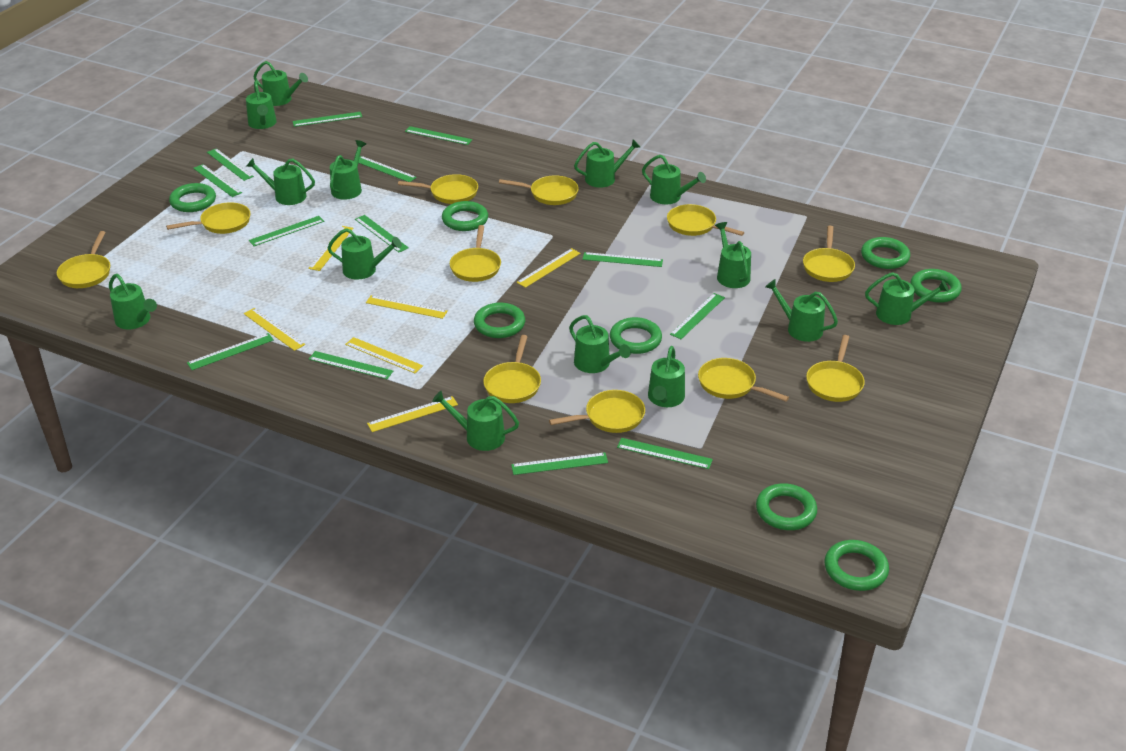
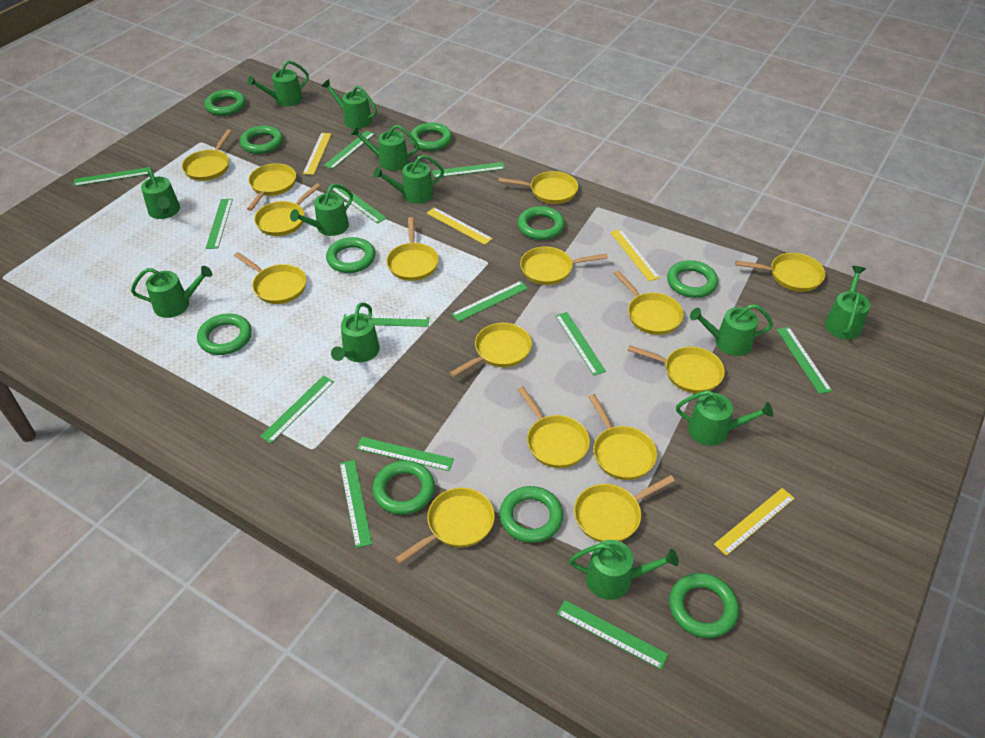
green ring: [169,183,216,212] [442,201,488,231] [474,303,525,338] [610,317,662,354] [756,483,817,530] [825,540,889,591] [861,237,910,269] [910,269,962,303] = 8 -> [197,314,252,355] [205,90,246,116] [240,125,283,154] [326,237,375,273] [372,460,435,515] [410,123,452,151] [499,486,563,543] [517,206,565,240] [667,260,718,298] [669,573,739,638] = 10
green watering can: [109,274,157,329] [246,81,277,129] [246,158,315,205] [253,61,308,106] [327,228,402,280] [330,140,366,200] [432,391,519,451] [569,315,631,373] [574,139,640,188] [642,155,706,204] [648,346,685,407] [715,222,751,288] [765,279,838,342] [865,272,949,325] = 14 -> [131,266,212,318] [141,167,180,219] [247,60,309,106] [290,184,353,236] [321,79,377,129] [331,303,379,362] [350,125,419,171] [373,155,444,204] [569,540,679,600] [676,390,773,446] [690,304,773,356] [825,266,870,339] = 12
yellow pan: [57,231,110,288] [166,202,250,234] [398,174,478,204] [450,225,501,282] [483,335,541,403] [499,175,579,205] [549,390,645,433] [667,204,744,236] [698,358,789,402] [803,226,855,282] [806,335,865,402] = 11 -> [182,130,232,181] [234,252,306,304] [247,163,296,211] [254,183,320,236] [386,217,439,281] [395,487,495,564] [450,323,532,377] [498,171,578,204] [517,387,590,468] [520,247,608,285] [574,475,675,542] [589,394,657,480] [614,270,684,335] [627,345,725,393] [735,253,825,292] = 15
yellow ruler: [244,308,305,351] [308,226,353,271] [345,337,423,373] [366,295,448,319] [367,396,458,432] [516,248,581,288] = 6 -> [303,133,332,175] [426,207,493,245] [610,229,660,281] [714,488,795,556] = 4

